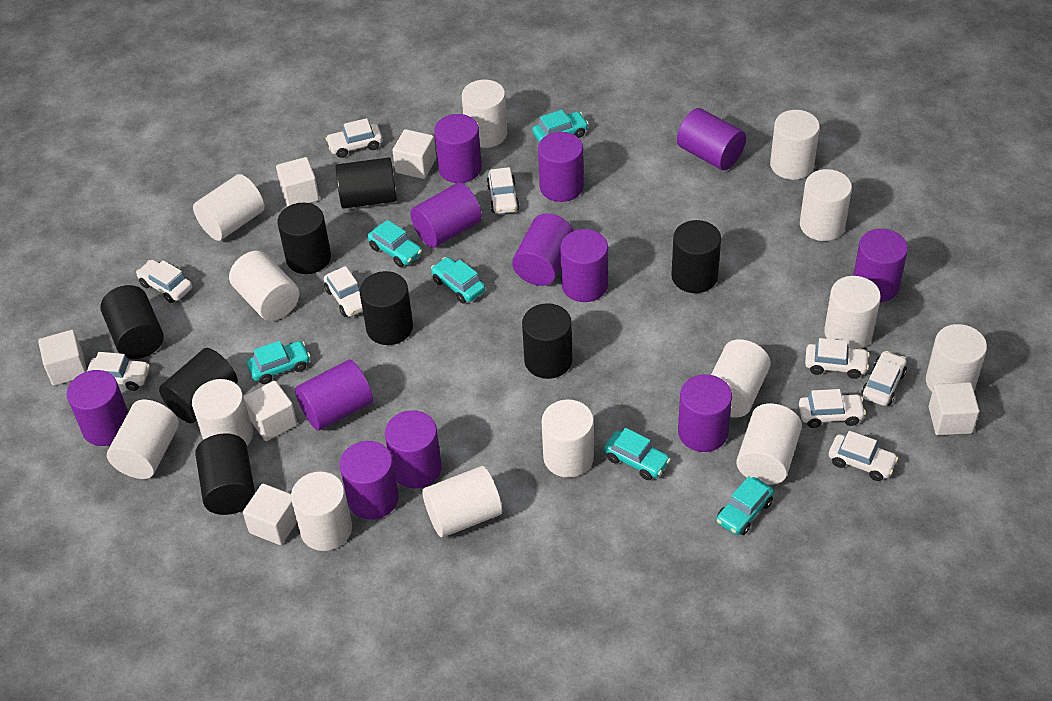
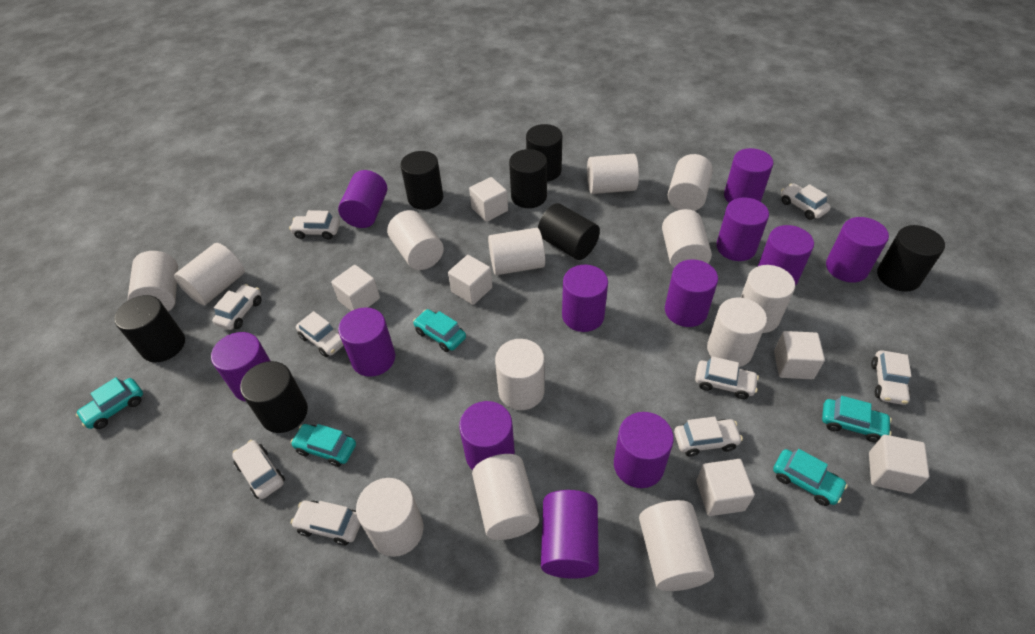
black cylinder: [100,285,164,359] [159,348,238,423] [195,433,255,515] [277,203,331,274] [335,157,397,209] [360,271,413,345] [522,303,573,379] [671,220,721,293] = 8 -> [114,295,185,362] [240,361,308,433] [400,151,443,210] [509,149,547,208] [526,124,562,181] [538,203,600,260] [877,225,945,292] = 7
turquoise car: [247,341,310,384] [368,220,422,267] [431,257,485,304] [532,109,589,143] [604,428,671,480] [716,476,774,535] = 6 -> [76,377,143,429] [290,424,356,467] [413,309,466,352] [773,449,848,506] [822,396,892,442] = 5
white cylinder: [107,399,179,479] [192,379,253,446] [193,174,265,241] [229,251,300,321] [291,471,352,551] [422,466,502,538] [462,79,507,148] [542,399,594,478] [711,339,771,417] [736,403,802,485] [770,110,820,180] [800,169,852,241] [824,276,881,349] [926,324,987,392] = 14 -> [128,251,178,311] [174,243,245,305] [356,478,423,557] [387,210,444,270] [472,454,539,540] [488,228,545,275] [495,339,545,410] [587,154,639,194] [639,500,714,591] [662,209,712,268] [668,154,713,211] [707,298,767,367] [741,265,795,333] = 13

